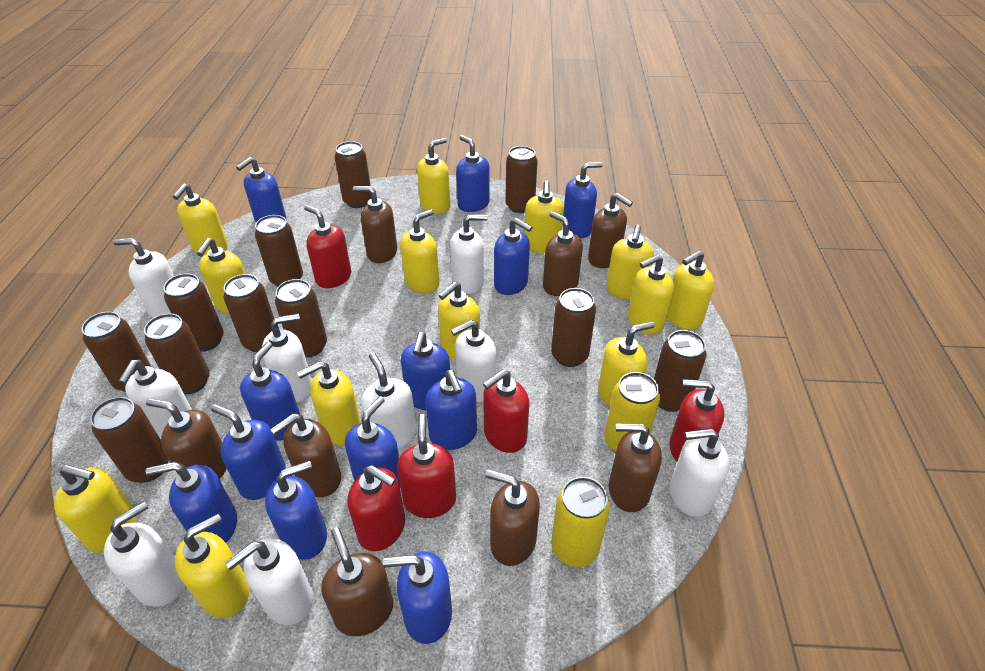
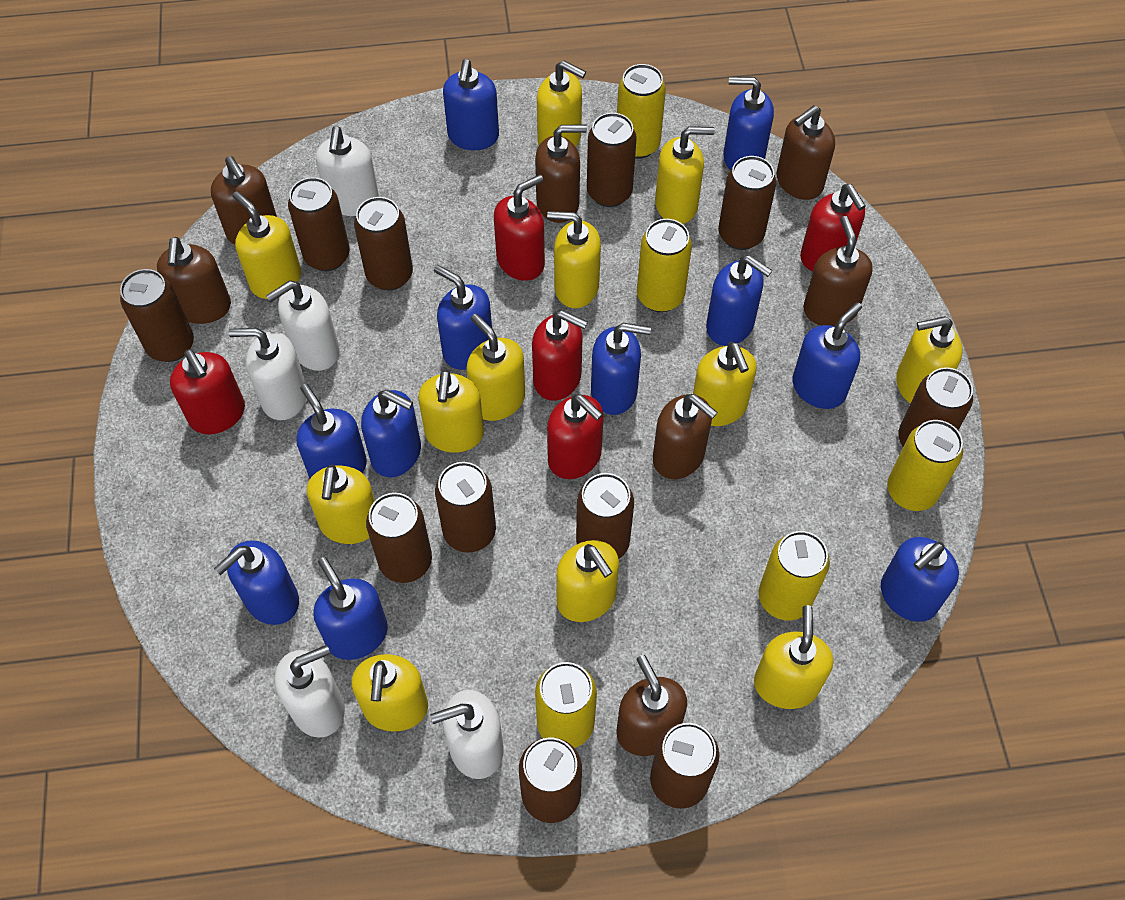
blue soap dispenser: [146,462,237,543] [211,404,286,500] [236,157,286,222] [240,342,300,440] [265,461,327,560] [345,396,400,486] [383,551,452,644] [401,332,450,410] [425,370,477,450] [456,135,490,212] [494,218,532,295] [563,162,603,238] = 12 -> [214,540,299,625] [297,384,367,478] [313,557,388,660] [361,390,421,477] [434,265,492,370] [443,59,499,150] [591,323,651,415] [706,255,772,346] [723,77,774,170] [792,302,862,409] [881,537,959,622] = 11
brown soap dispenser: [146,398,227,479] [270,413,341,497] [321,527,393,636] [353,186,397,263] [485,469,540,566] [543,211,583,296] [588,193,633,268] [609,424,662,512] = 8 -> [157,237,231,324] [211,156,277,245] [535,125,587,223] [617,655,687,756] [653,394,718,479] [776,105,835,200] [803,216,873,326] = 7
white soap dispenser: [104,501,184,607] [113,238,174,318] [119,360,192,438] [225,538,313,625] [262,314,312,403] [361,353,417,449] [450,214,488,294] [451,320,496,402] [670,429,729,517] = 9 -> [228,328,306,420] [266,280,339,371] [275,645,345,738] [316,127,379,216] [430,690,504,779] = 5
yellow can: [551,477,610,567] [605,372,660,453] = 2 -> [535,662,597,748] [617,64,666,159] [637,219,692,312] [759,531,830,620] [887,420,963,511] = 5
yellow soap dispenser: [54,465,136,553] [173,183,228,256] [175,514,250,618] [197,238,245,313] [297,361,361,445] [400,209,440,294] [417,138,450,214] [438,282,480,359] [524,181,564,253] [598,321,655,407] [607,225,654,300] [628,254,674,335] [667,250,715,330] = 13 -> [233,191,301,299] [307,465,375,544] [352,654,428,732] [418,370,484,453] [466,314,525,421] [537,60,586,147] [547,211,601,308] [556,540,619,622] [655,126,715,224] [693,342,757,426] [754,605,833,709] [896,316,963,403] = 12

